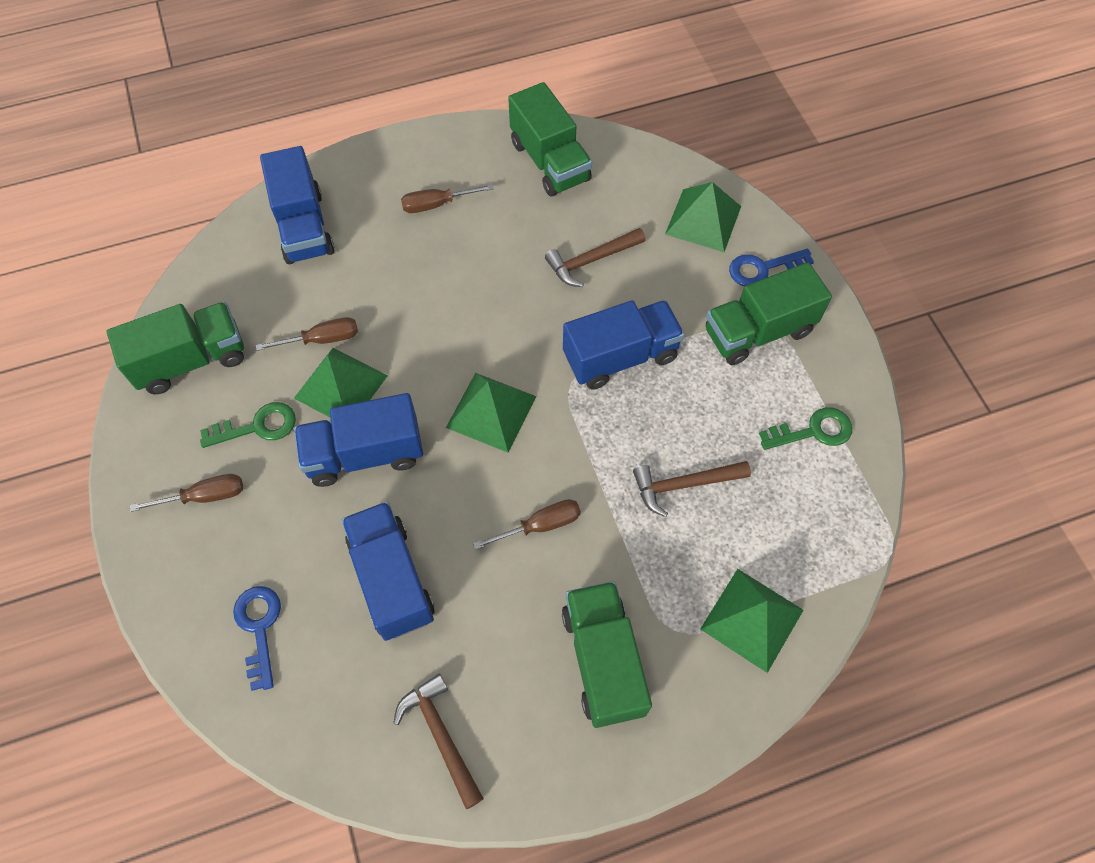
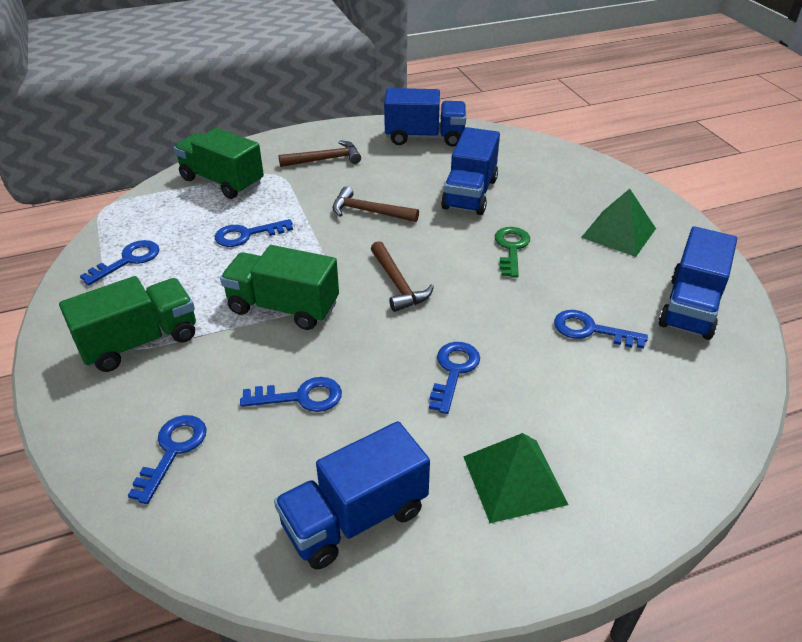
blue key: [233,586,281,691] [729,249,814,287] = 2 -> [80,240,160,285] [128,415,207,504] [215,219,293,247] [240,377,342,412] [429,342,480,414] [554,310,648,349] = 6
brown screwdriver: [130,474,243,512] [256,317,358,351] [401,184,494,213] [473,499,581,550] = 4 -> none = 0
green key: [200,402,296,448] [759,407,853,450] = 2 -> [495,227,530,278] = 1
green pyramid: [294,348,388,417] [446,373,537,452] [665,182,741,252] [700,569,804,673] = 4 -> [463,433,569,523] [581,189,656,257] = 2
green truck: [107,302,244,394] [508,82,592,197] [562,581,652,728] [706,262,832,365] = 4 -> [59,276,196,372] [174,128,264,199] [220,245,339,330] = 3

